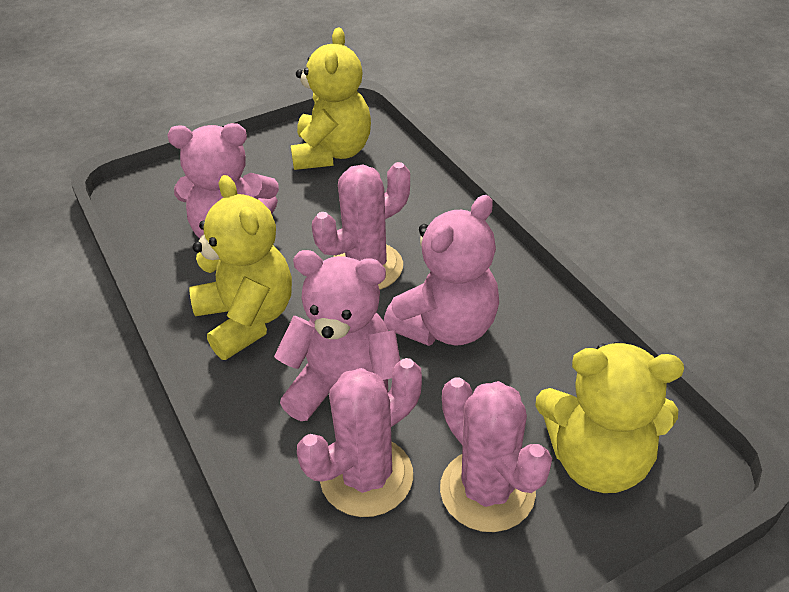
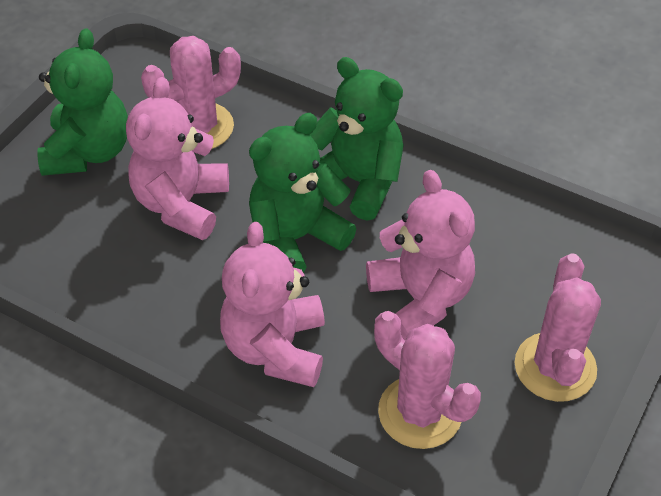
green teddy bear: none = 0 -> [37,28,128,176] [249,113,356,273] [310,57,404,221] = 3
yellow teddy bear: [189,175,292,360] [291,28,371,170] [535,342,684,493] = 3 -> none = 0

